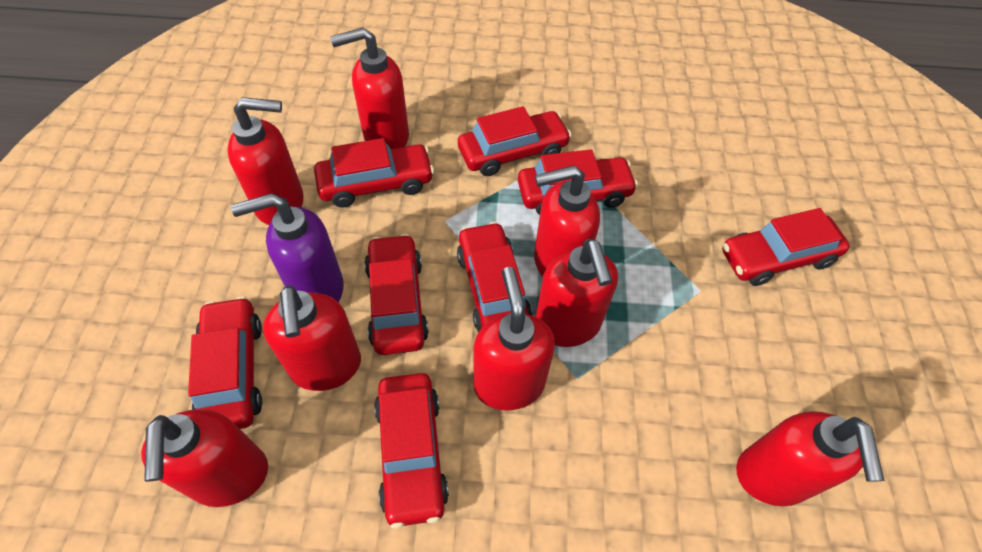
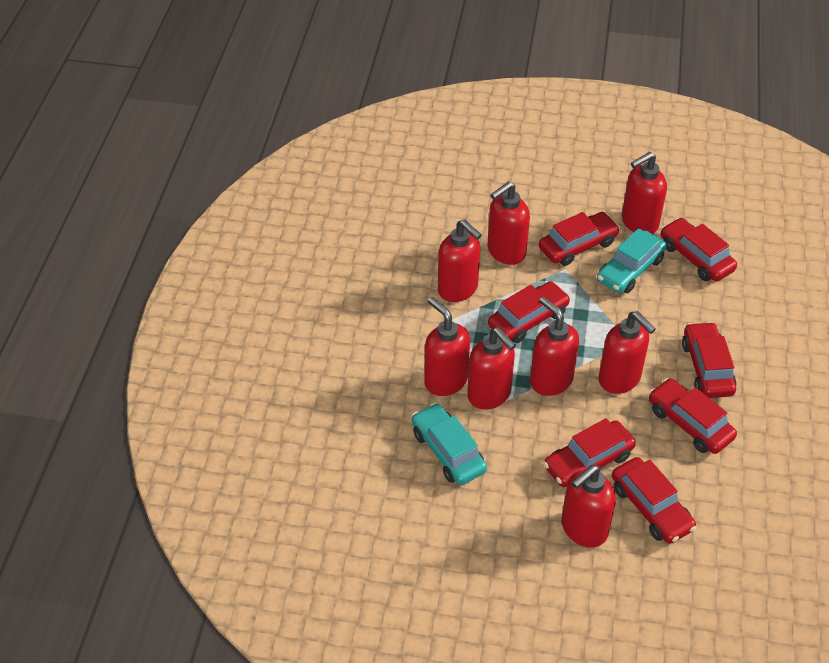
purple soap dispenser: [231,193,344,302] = 1 -> none = 0
red car: [188,296,262,429] [314,138,434,208] [364,234,429,355] [374,373,449,528] [457,222,532,332] [458,106,572,176] [518,149,638,215] [722,208,850,286] = 8 -> [488,281,570,343] [539,212,620,266] [543,418,636,487] [612,457,697,544] [649,378,737,454] [661,218,737,282] [682,322,736,398] = 7
turquoise car: none = 0 -> [412,403,487,485] [597,228,667,293] = 2

